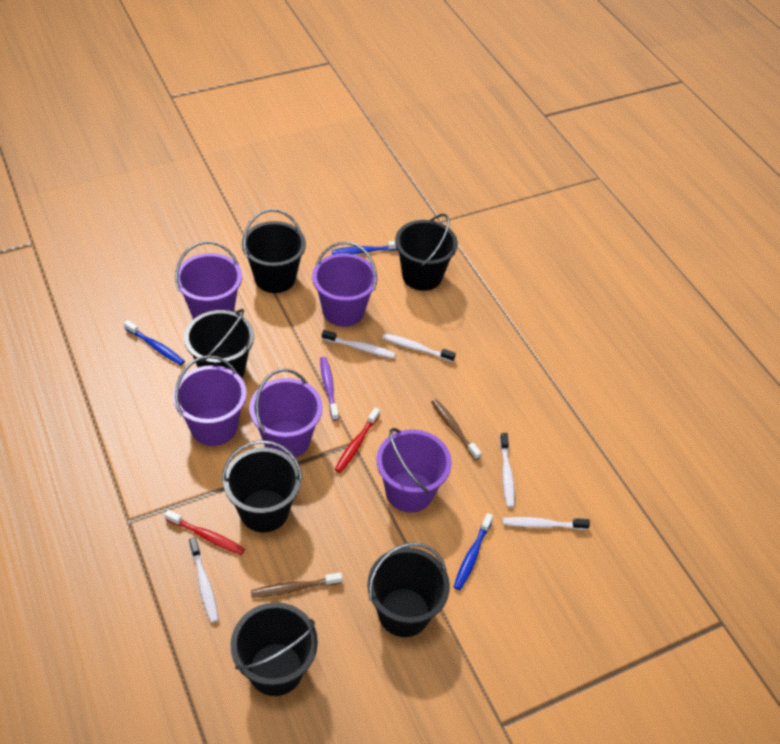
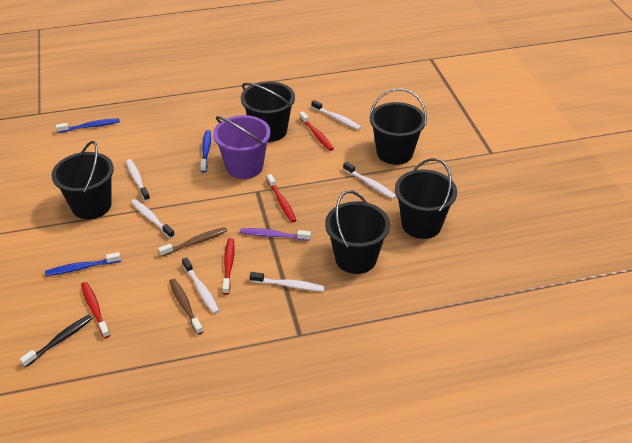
black bucket: [184,309,254,378] [222,440,303,533] [231,602,318,696] [242,209,306,293] [367,543,450,637] [395,214,458,291] = 6 -> [51,141,114,219] [241,81,295,142] [325,191,390,274] [370,88,427,165] [395,158,457,239] = 5
black toothbrush: none = 0 -> [20,315,93,367] = 1
purple bucket: [173,355,247,446] [175,241,242,319] [249,369,323,458] [312,242,377,327] [376,428,452,513] = 5 -> [213,115,271,179] = 1
red toothbrush: [164,510,245,555] [335,407,380,473] = 2 -> [81,282,110,338] [223,238,235,295] [267,174,297,223] [299,112,334,151] = 4
white toothbrush: [189,538,219,623] [322,330,396,358] [382,333,456,362] [500,433,515,508] [503,517,590,530] = 5 -> [126,159,150,201] [131,199,175,239] [182,257,219,314] [250,272,325,292] [311,100,361,130] [343,162,396,199] = 6

